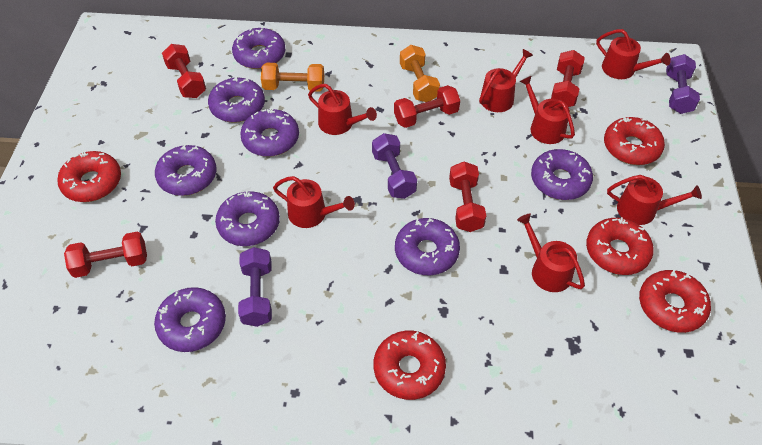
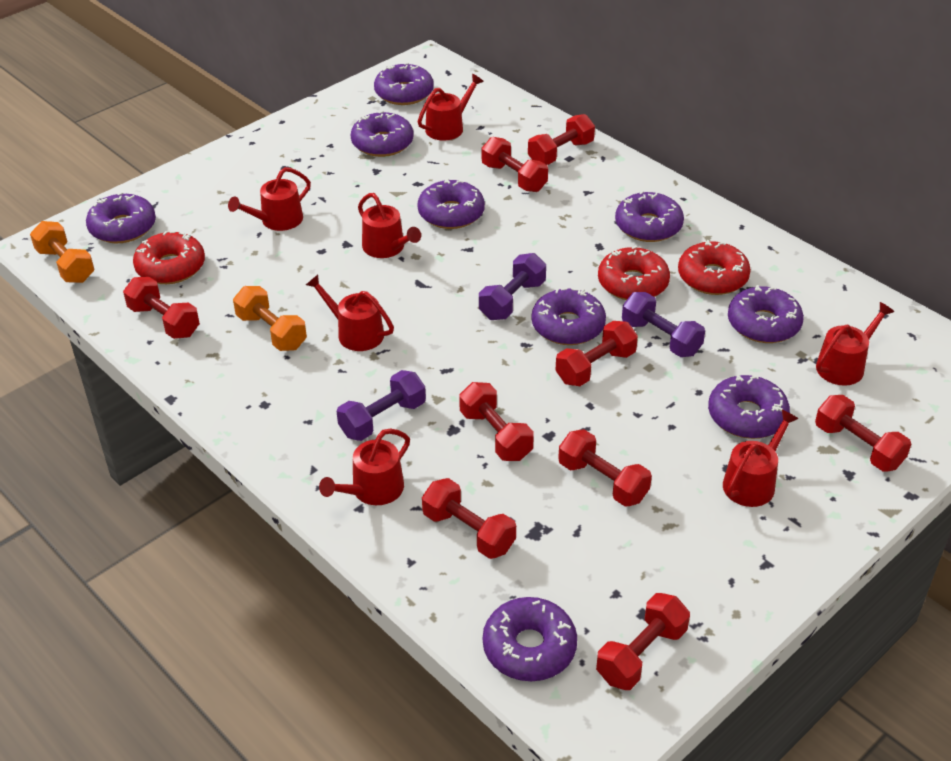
purple donut: [154,287,226,352] [155,144,216,196] [208,76,265,123] [215,191,280,246] [232,28,285,69] [240,108,299,157] [395,218,460,275] [531,149,593,200] = 8 -> [86,192,156,243] [351,111,413,157] [374,63,434,105] [417,178,485,229] [483,597,577,681] [531,288,606,345] [615,191,684,242] [708,374,790,439] [728,285,804,343] = 9
red donut: [57,151,121,202] [374,331,446,400] [586,217,654,275] [604,117,665,165] [639,270,711,333] = 5 -> [133,231,205,284] [598,246,670,300] [678,240,751,295] = 3
red dumbbell: [64,232,147,278] [162,44,206,98] [394,85,460,128] [449,161,486,232] [551,50,585,107] = 5 -> [123,277,200,339] [422,478,516,559] [459,382,534,461] [482,137,548,192] [528,114,595,165] [556,321,638,386] [558,429,652,507] [596,593,690,690] [815,395,911,471] = 9

